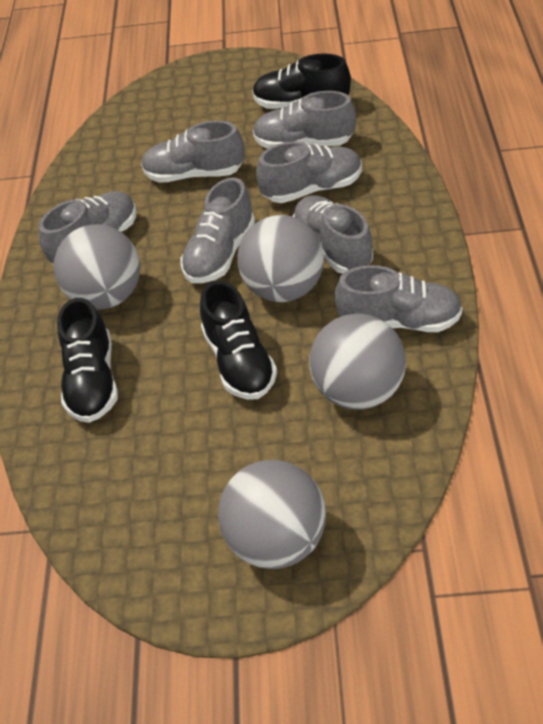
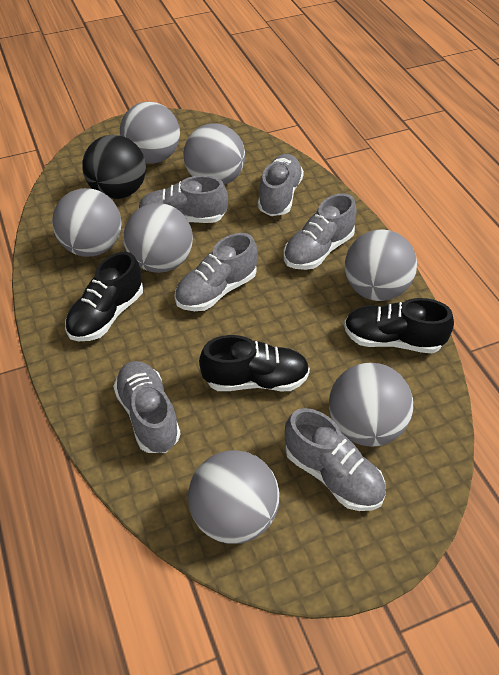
black ball: none = 0 -> [82,135,146,199] = 1
grey ball: [54,224,140,310] [218,460,326,569] [237,215,324,302] [309,313,406,410] = 4 -> [52,188,121,257] [120,102,180,164] [123,203,193,273] [184,123,245,185] [188,450,280,544] [329,363,413,447] [345,229,417,301] = 7
grey shoe: [39,191,136,265] [141,121,245,183] [181,178,255,283] [253,91,356,149] [256,141,362,203] [293,196,373,274] [334,265,463,332] = 7 -> [113,361,181,453] [138,175,228,223] [174,233,258,311] [258,154,304,216] [284,193,357,270] [285,408,386,511] = 6

